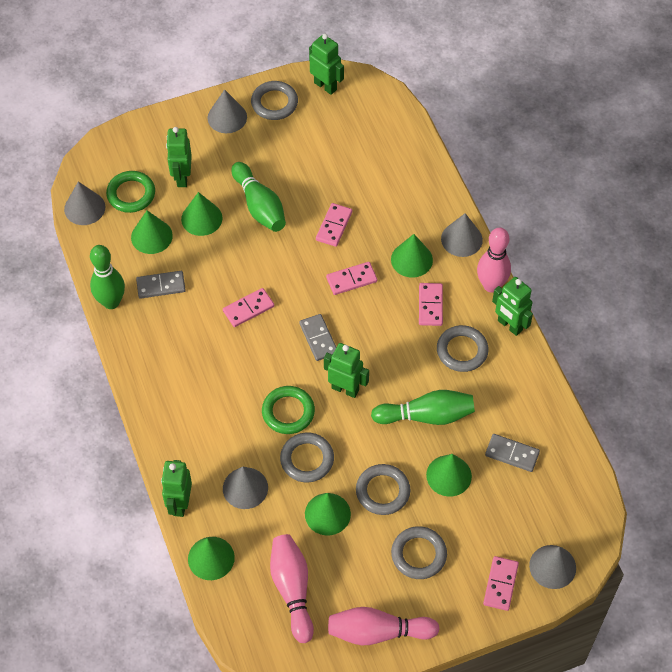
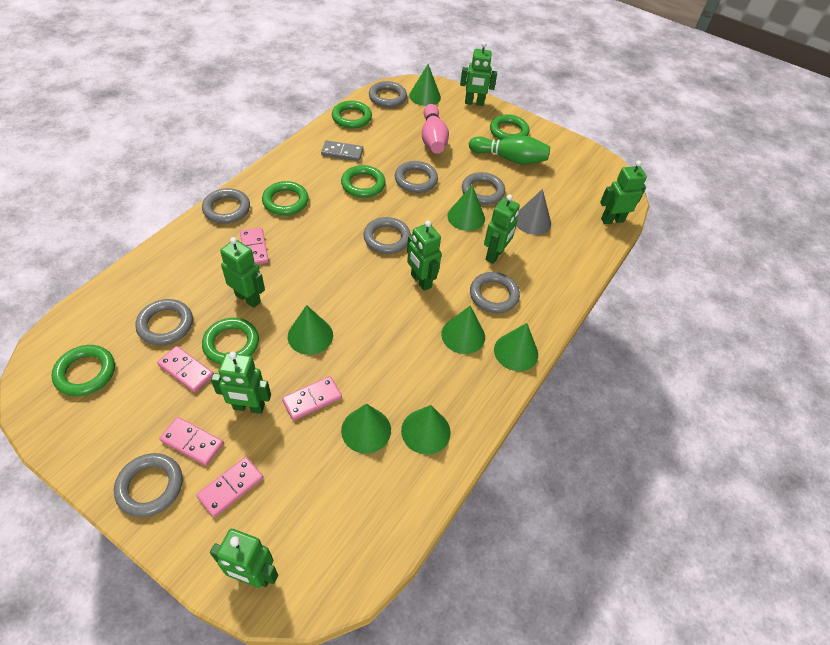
green bowling pin: [90,245,125,309] [231,162,286,232] [371,390,475,425] = 3 -> [469,136,550,165] = 1
green cone: [131,210,173,254] [181,192,223,236] [188,537,235,580] [305,493,351,535] [391,234,433,278] [426,454,472,497] = 6 -> [288,305,333,355] [341,404,391,454] [401,405,451,455] [409,64,441,106] [441,306,485,354] [447,185,485,231] [494,323,538,371] = 7
green ring: [106,171,155,213] [262,386,315,434] = 2 -> [52,345,115,396] [202,318,259,365] [262,181,309,216] [332,101,372,129] [341,165,385,198] [490,115,529,140] = 6
green robot: [161,460,192,517] [166,127,192,187] [309,34,344,95] [324,343,369,398] [492,277,533,336] = 5 -> [210,529,278,588] [211,352,271,414] [220,237,265,308] [407,220,442,291] [460,42,497,106] [484,194,520,264] [600,161,647,224] = 7
grey cone: [64,181,105,225] [207,89,247,133] [223,467,268,509] [441,213,483,257] [529,545,576,589] = 5 -> [516,189,551,235] = 1
grey domino: [136,271,186,299] [299,314,336,361] [485,434,540,472] = 3 -> [321,140,363,161] = 1
grey ring: [251,81,298,120] [280,433,334,482] [356,464,410,515] [391,526,447,579] [437,325,489,372] = 5 -> [114,453,183,517] [135,299,193,345] [202,188,250,224] [364,217,411,254] [369,81,407,108] [395,161,438,193] [462,172,505,205] [470,272,520,313] = 8
pink bowling pin: [270,534,314,643] [328,607,440,645] [477,227,511,292] = 3 -> [422,104,449,154] = 1

